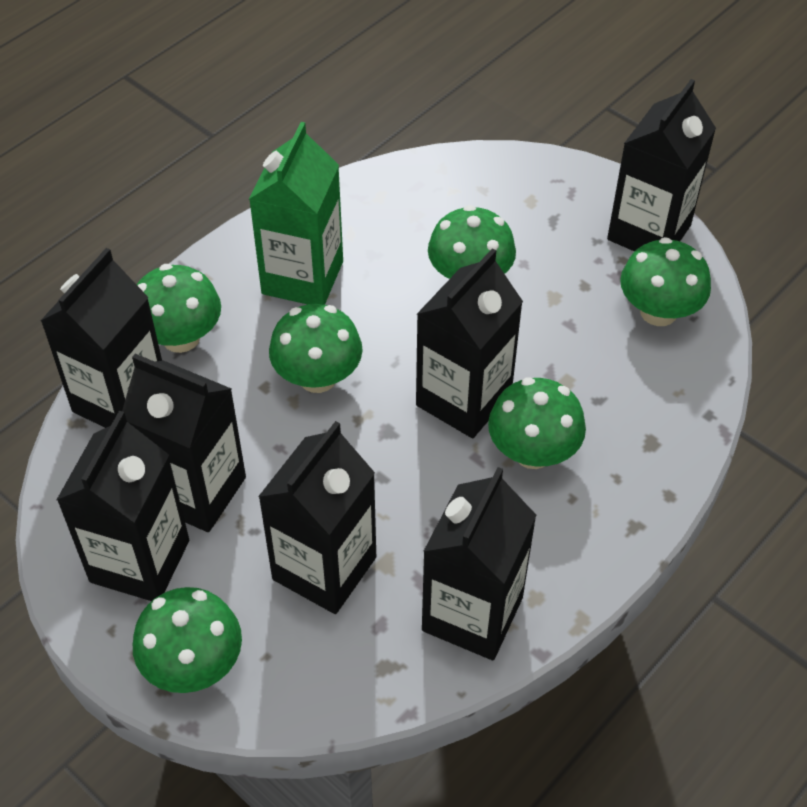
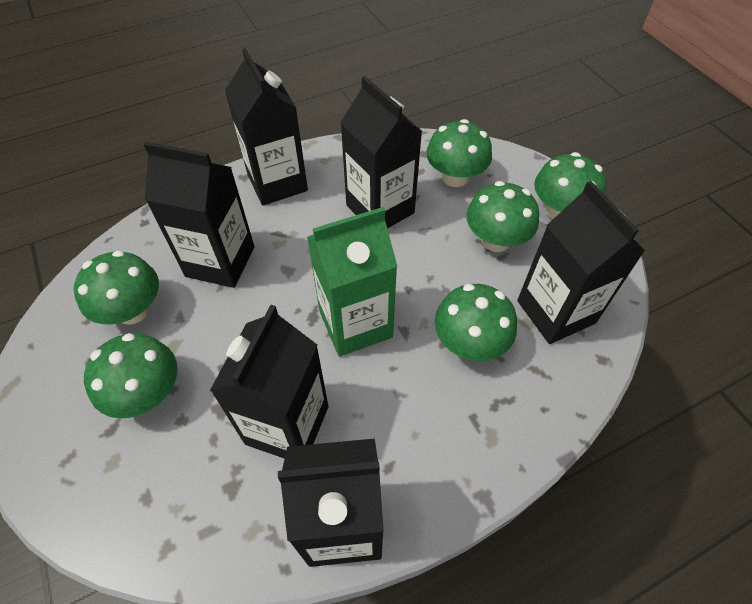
black carton: [41,248,162,428] [57,411,189,601] [122,354,246,532] [258,421,376,614] [416,249,523,438] [422,467,536,660] [607,79,716,252] = 7 -> [144,142,255,288] [210,305,328,459] [225,48,308,205] [278,439,384,567] [340,76,422,228] [517,181,645,344] = 6

